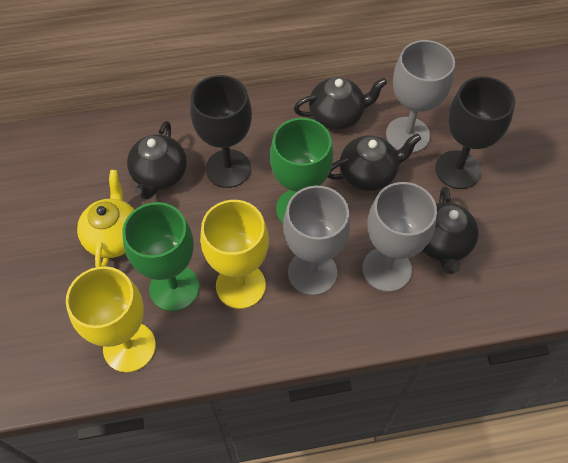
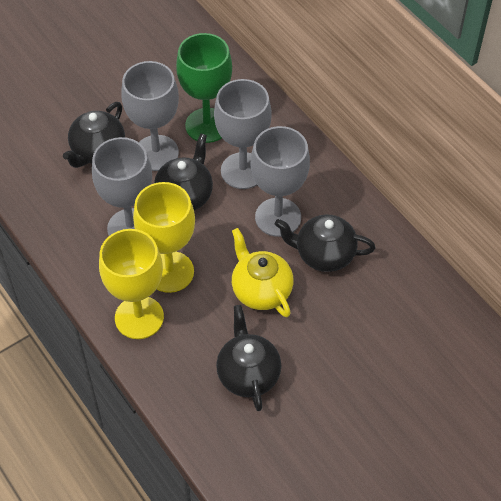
black goblet: [190,75,252,188] [435,76,515,189] = 2 -> none = 0
green goblet: [122,202,199,311] [270,118,333,223] = 2 -> [176,33,232,143] = 1
grey goblet: [283,186,350,295] [362,182,437,292] [386,40,455,153] = 3 -> [92,137,152,236] [121,61,179,171] [214,79,272,189] [251,126,310,237] = 4

